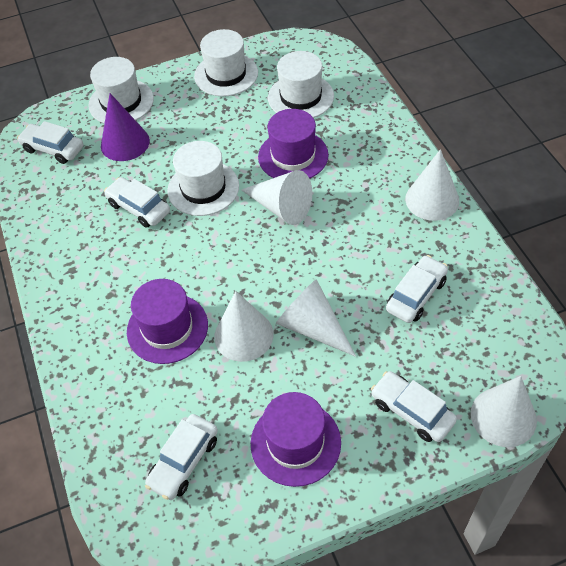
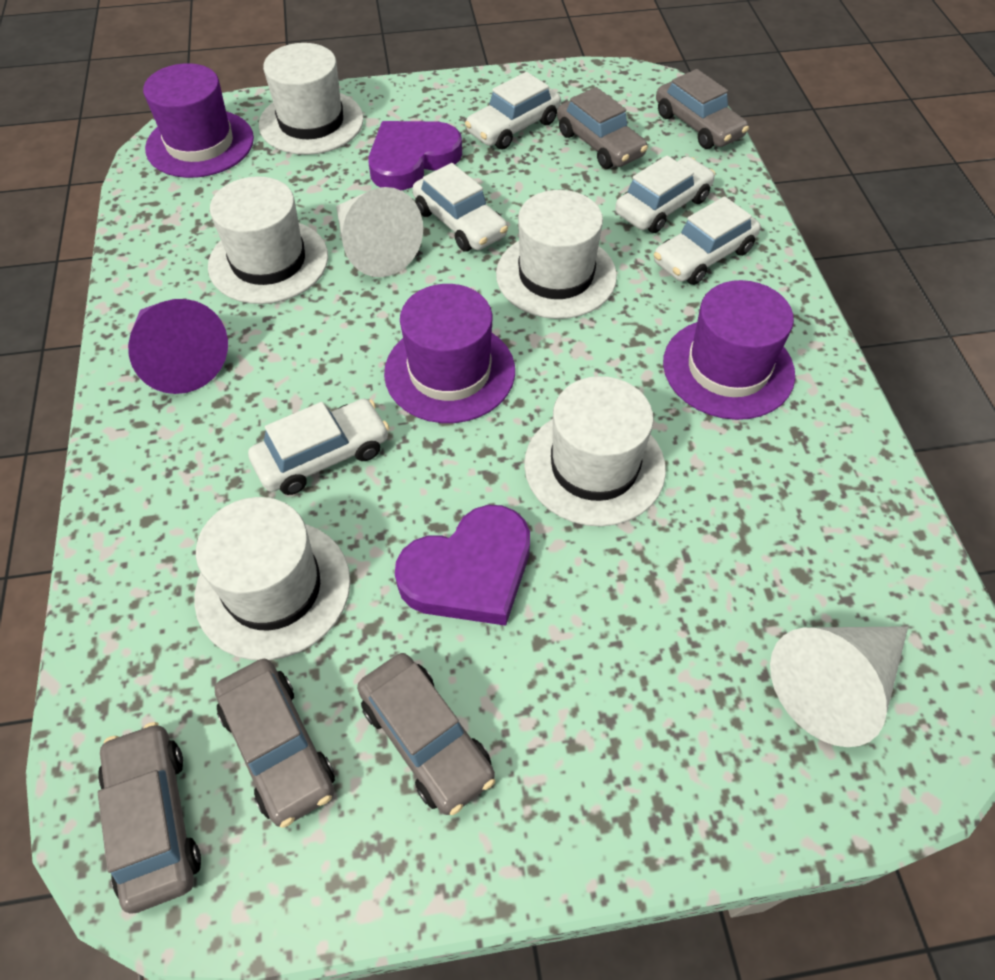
grey car: none = 0 -> [98,722,201,914] [214,659,335,828] [357,653,495,815] [557,87,648,169] [656,69,749,149] = 5
purple heart: none = 0 -> [368,121,462,190] [395,505,530,626] = 2
white cone: [214,291,273,362] [242,170,312,225] [276,279,356,357] [405,149,459,221] [471,376,537,447] = 5 -> [336,187,423,277] [770,626,908,747] = 2
white hat: [88,57,154,123] [167,141,239,216] [194,29,258,96] [268,51,334,118] = 4 -> [194,497,350,660] [208,176,328,304] [259,43,364,155] [496,190,617,319] [524,376,666,526] = 5

